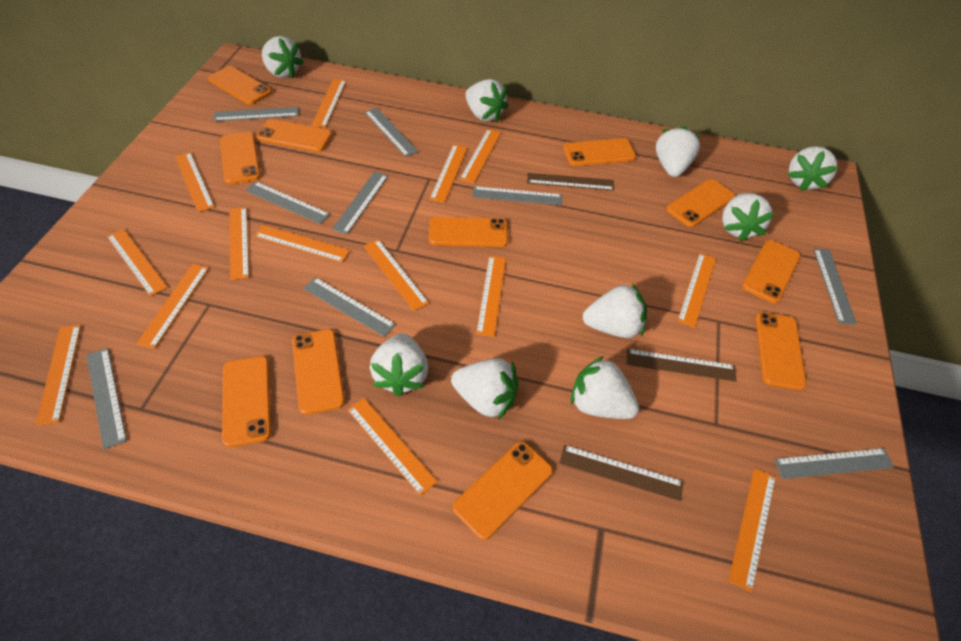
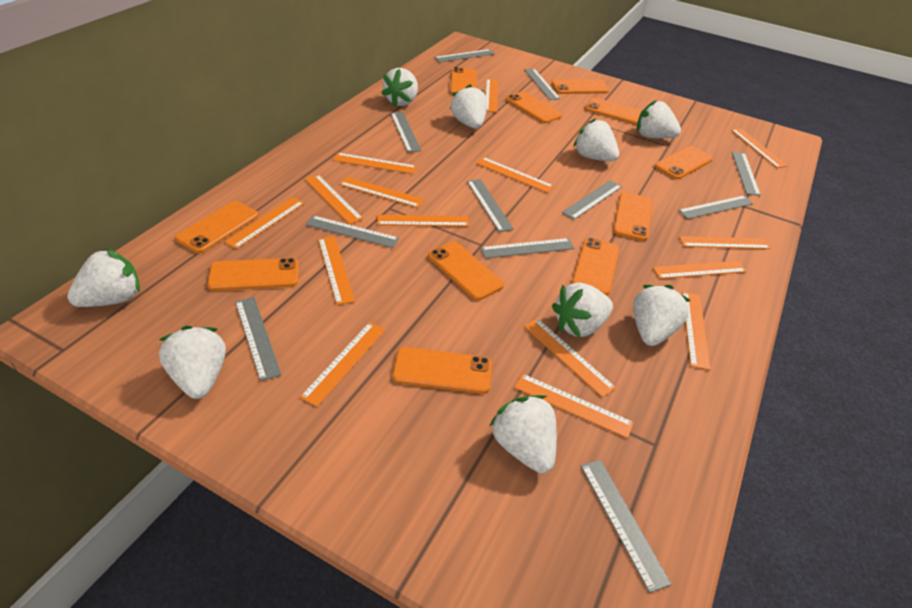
brown ruler: [527,173,615,191] [559,445,684,501] [627,349,737,382] = 3 -> none = 0
grey ruler: [86,348,127,449] [213,107,299,121] [245,182,330,224] [303,277,396,337] [332,171,388,234] [365,108,419,157] [472,186,562,206] [774,448,894,479] [813,248,857,325] = 9 -> [235,297,281,381] [305,215,399,248] [391,112,421,152] [435,49,495,62] [467,179,514,232] [481,238,574,258] [524,69,561,100] [562,180,622,220] [581,460,672,593] [678,196,754,219] [732,152,761,196] = 11
orange ruler: [36,325,81,425] [107,229,168,296] [136,264,209,349] [175,152,214,212] [230,207,249,280] [254,225,350,263] [311,79,346,128] [347,398,437,496] [364,239,429,311] [429,144,468,203] [460,129,501,184] [476,256,506,337] [677,253,716,328] [728,468,776,592] = 14 -> [224,197,304,249] [300,322,385,407] [305,175,363,224] [318,236,355,305] [333,153,417,174] [339,176,424,208] [377,215,469,226] [476,157,554,193] [485,79,498,112] [514,374,634,438] [524,318,616,398] [653,261,747,279] [679,236,771,249] [682,292,711,370] [731,128,788,168] = 15

